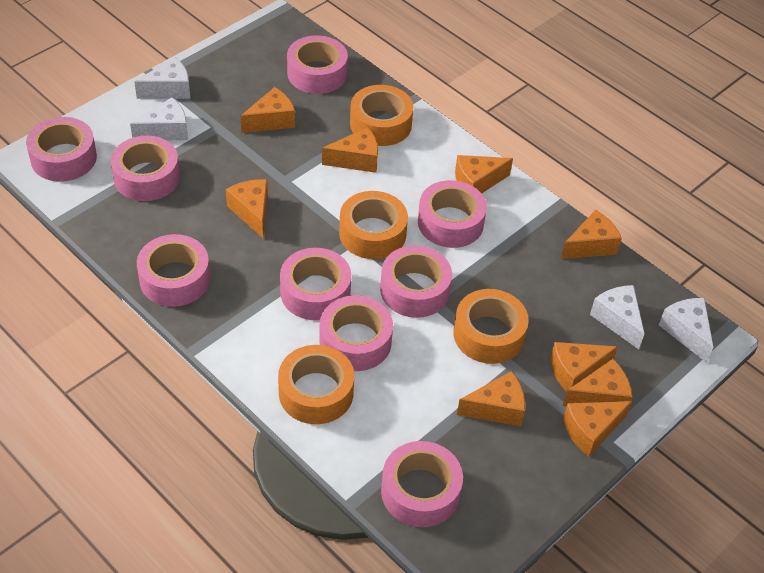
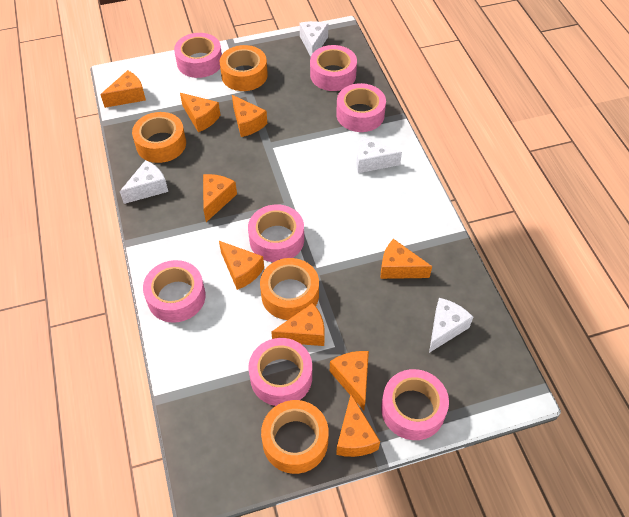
pink tape: [26,117,97,182] [111,136,180,201] [137,234,210,307] [280,248,351,320] [287,35,348,94] [319,295,393,371] [380,245,452,318] [381,441,463,527] [418,180,487,248] = 9 -> [143,260,206,323] [174,33,222,78] [248,204,304,262] [248,338,312,406] [310,45,357,91] [336,83,386,132] [381,369,449,440] = 7

